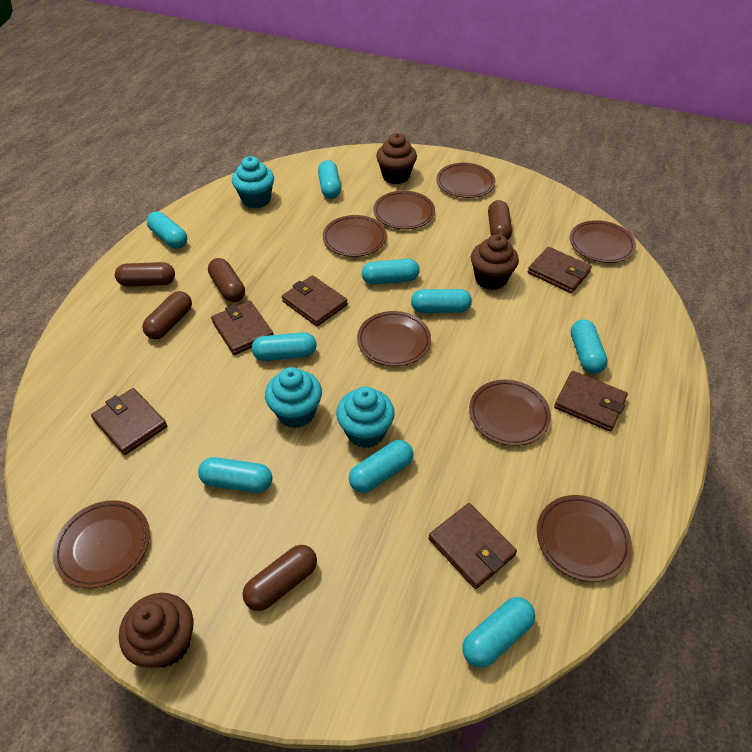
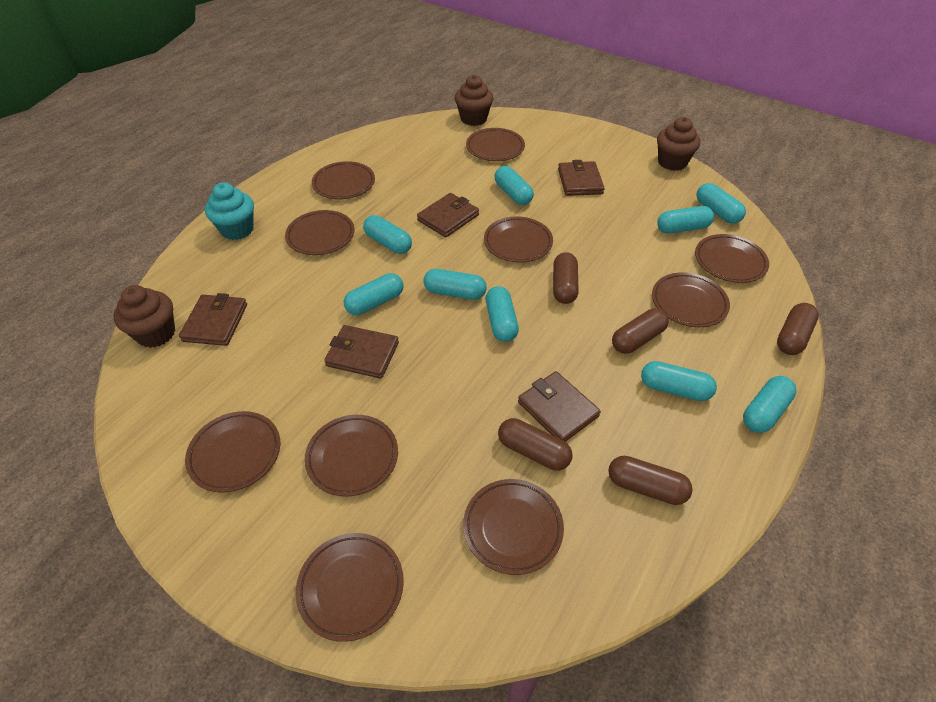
brown plate: [53,500,150,588] [323,215,387,257] [357,311,431,366] [373,191,435,229] [437,163,496,198] [469,380,551,446] [537,495,632,582] [570,220,636,263] = 8 -> [185,411,280,493] [285,210,355,255] [296,533,404,642] [305,415,398,497] [312,161,375,199] [463,479,564,575] [466,128,525,161] [484,216,553,263] [652,272,730,327] [695,234,769,283] = 10
brown wallet: [91,388,167,455] [211,301,274,355] [282,275,348,326] [428,503,517,589] [528,247,592,293] [554,371,628,432] = 6 -> [179,293,247,346] [324,325,399,379] [417,193,479,237] [518,371,601,442] [558,160,605,196] = 5
turquoise cupcake: [232,156,274,208] [265,367,322,428] [336,387,395,448] = 3 -> [205,182,254,240] = 1

